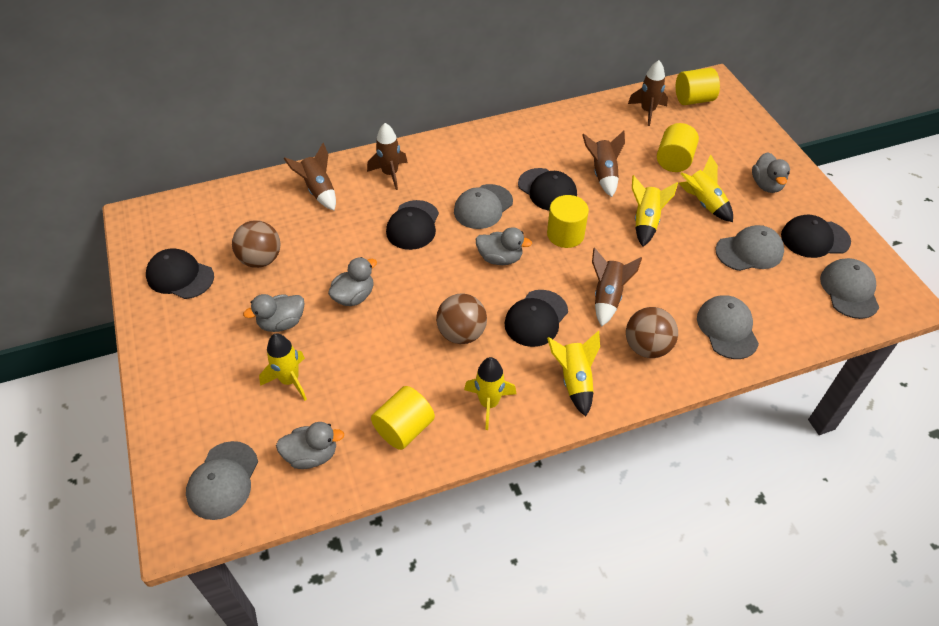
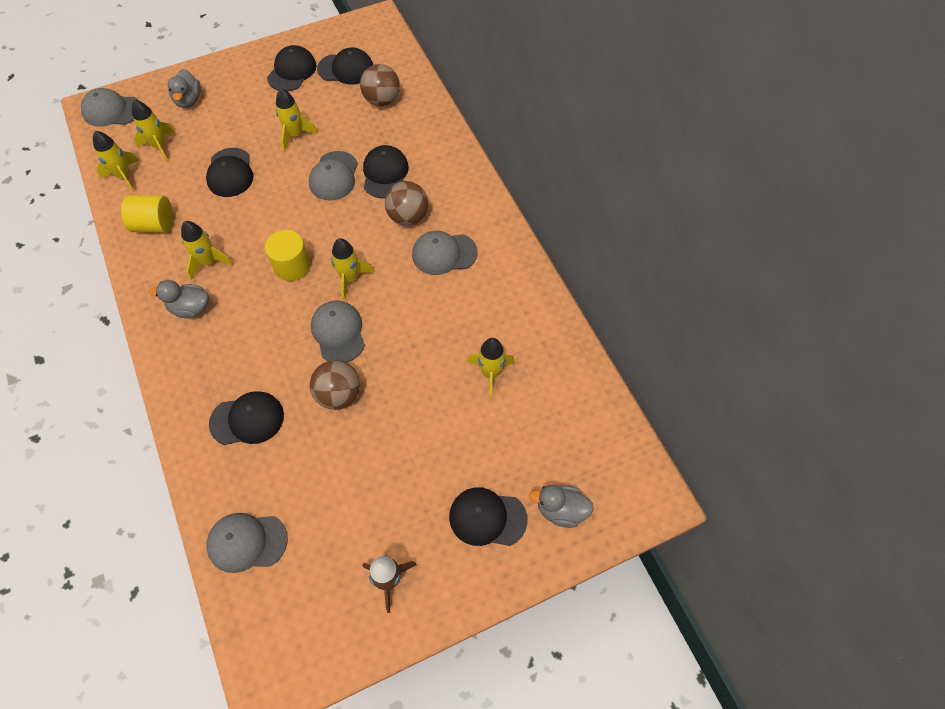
black cap: [146,248,214,299] [386,200,439,250] [504,290,568,347] [518,168,577,211] [781,215,851,258] = 5 -> [206,148,253,197] [209,391,284,445] [267,45,317,91] [317,47,373,85] [363,145,409,198] [449,487,528,546] = 6
brown rocket: [284,143,336,210] [367,123,408,190] [582,131,625,197] [592,248,642,327] [628,60,668,126] = 5 -> [362,556,417,613] = 1
grey duck: [243,294,304,332] [276,422,345,469] [328,257,377,306] [476,227,532,265] [752,152,790,193] = 5 -> [150,280,209,319] [168,69,201,108] [529,485,594,528] = 3
yellow cylinder: [371,386,435,450] [547,195,589,248] [657,123,699,172] [676,68,720,105] = 4 -> [121,195,173,233] [265,230,311,281] = 2
yellow rocket: [259,333,307,401] [464,357,516,430] [547,331,600,417] [632,175,678,247] [678,155,733,222] = 5 -> [93,131,140,192] [132,100,175,162] [181,221,233,280] [276,88,318,152] [331,238,375,301] [467,338,515,399] = 6

